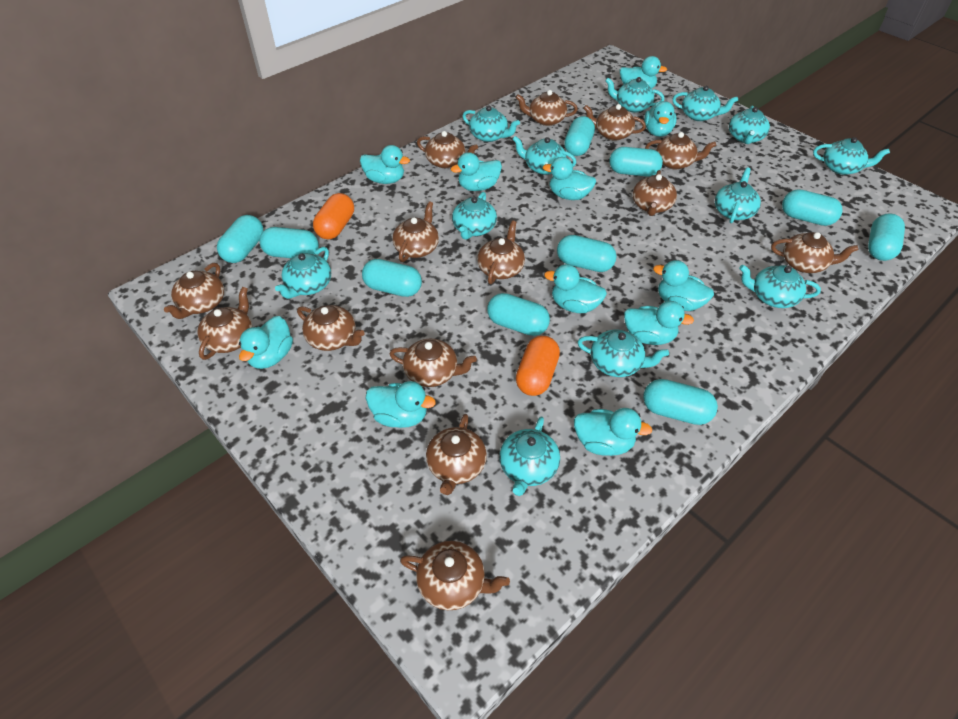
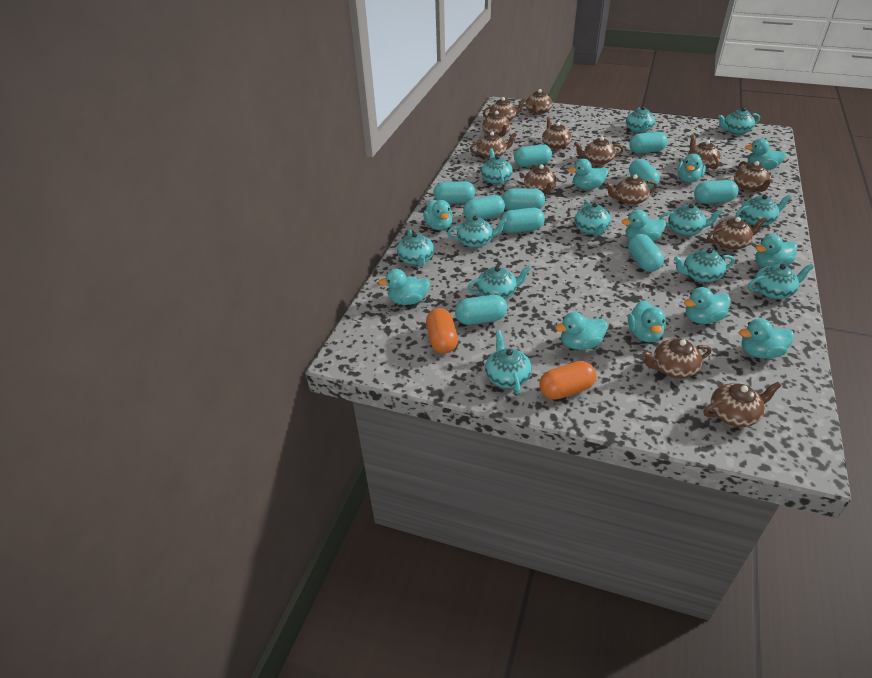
brown teapot: [164,263,224,319] [197,287,252,360] [297,305,365,351] [389,339,477,387] [392,201,439,262] [400,541,510,610] [417,131,478,168] [426,414,487,495] [477,220,525,284] [516,90,578,126] [583,104,646,141] [633,170,677,216] [645,132,716,169] [771,232,858,273] = 14 -> [470,132,517,159] [482,111,510,137] [483,97,526,121] [524,164,557,194] [525,89,552,115] [542,117,572,150] [574,136,624,165] [606,174,657,205] [642,339,711,378] [687,134,721,169] [704,382,781,427] [707,217,767,250] [734,161,773,192] = 13

